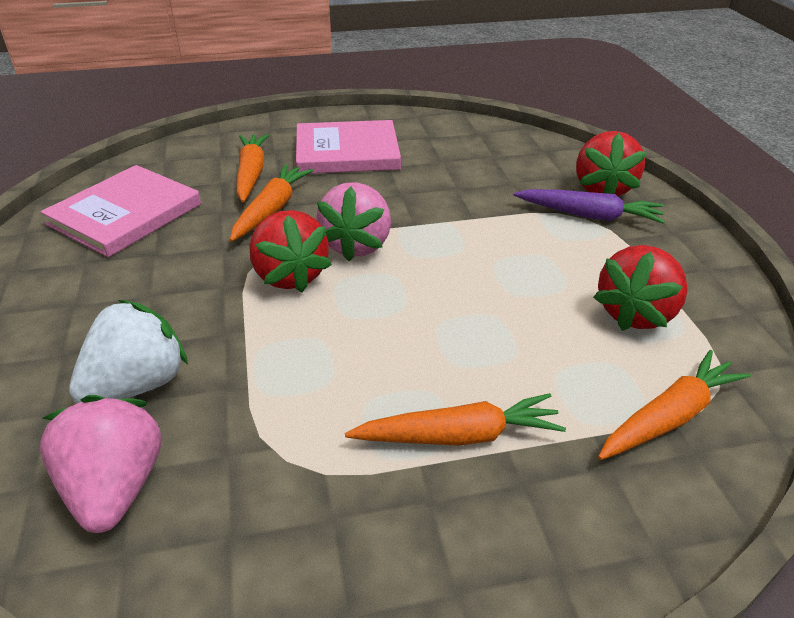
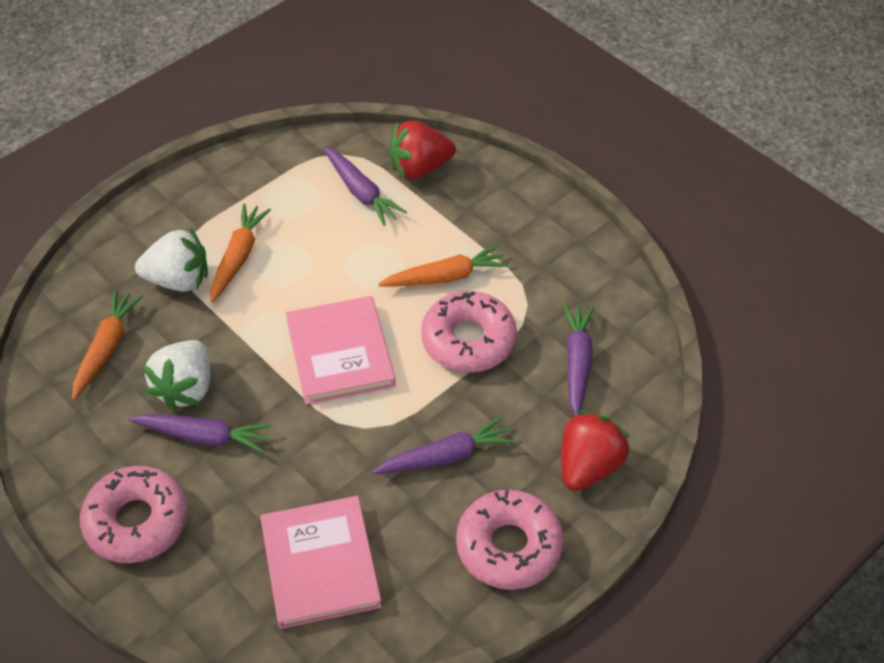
orange carrot: [230,164,314,242] [237,134,269,202] [345,393,566,446] [598,349,751,460] = 4 -> [72,289,143,400] [211,203,271,303] [378,244,509,287] = 3
pink donut: none = 0 -> [80,466,188,563] [421,291,517,372] [456,490,564,590] = 3
pink strawberry: [40,395,161,533] [316,182,391,261] = 2 -> none = 0
purple carrot: [514,189,665,224] = 1 -> [128,414,272,453] [323,147,407,226] [372,416,515,474] [563,304,594,416] = 4
red strawberry: [249,210,332,293] [576,131,647,196] [593,245,688,331] = 3 -> [389,121,456,179] [561,410,630,491] = 2
white strawberry: [69,300,188,403] = 1 -> [135,228,208,292] [143,340,210,411] = 2

